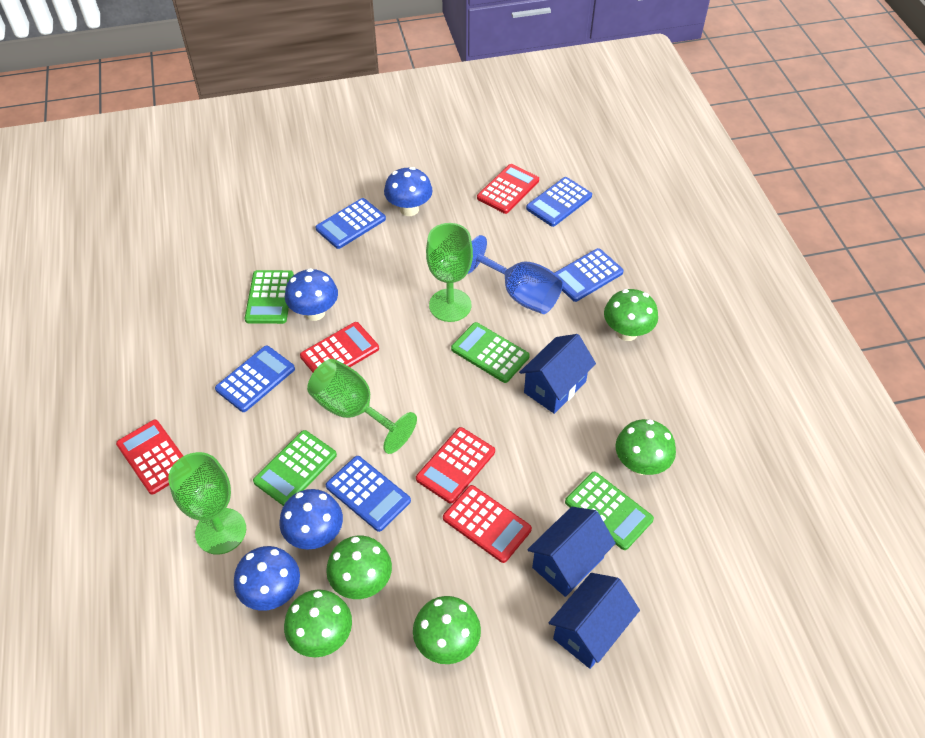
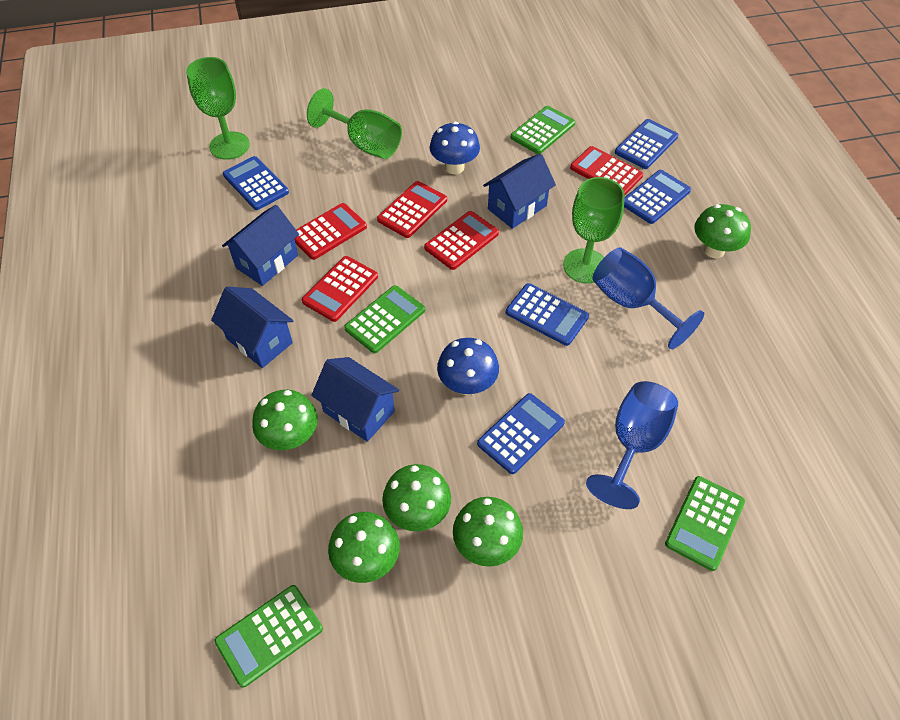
blue goblet: [468,235,563,314] = 1 -> [586,381,678,509] [593,247,704,349] = 2
blue house: [519,334,596,414] [527,507,616,597] [549,573,640,669] = 3 -> [211,286,294,368] [222,205,299,286] [311,357,399,442] [483,154,556,229] = 4
blue mushroom: [234,546,300,611] [279,489,343,550] [285,268,338,321] [384,167,433,216] = 4 -> [430,122,480,174] [437,338,499,395] = 2

